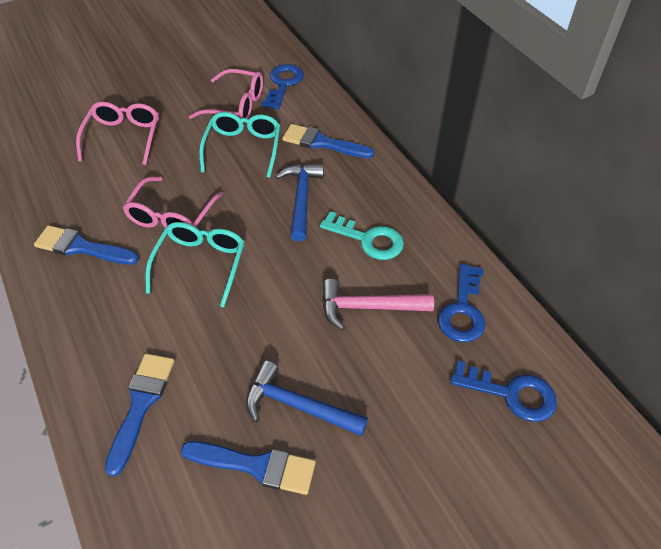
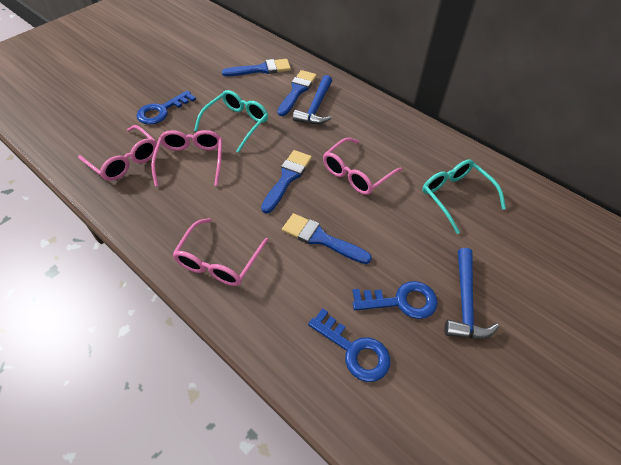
pink glasses: [76,102,159,165] [123,177,224,228] [189,69,263,123] = 3 -> [78,125,157,181] [151,130,222,187] [173,218,268,286] [323,137,402,195] = 4
pink hammer: [322,279,434,330] = 1 -> none = 0
turquoise key: [320,211,404,260] = 1 -> none = 0

